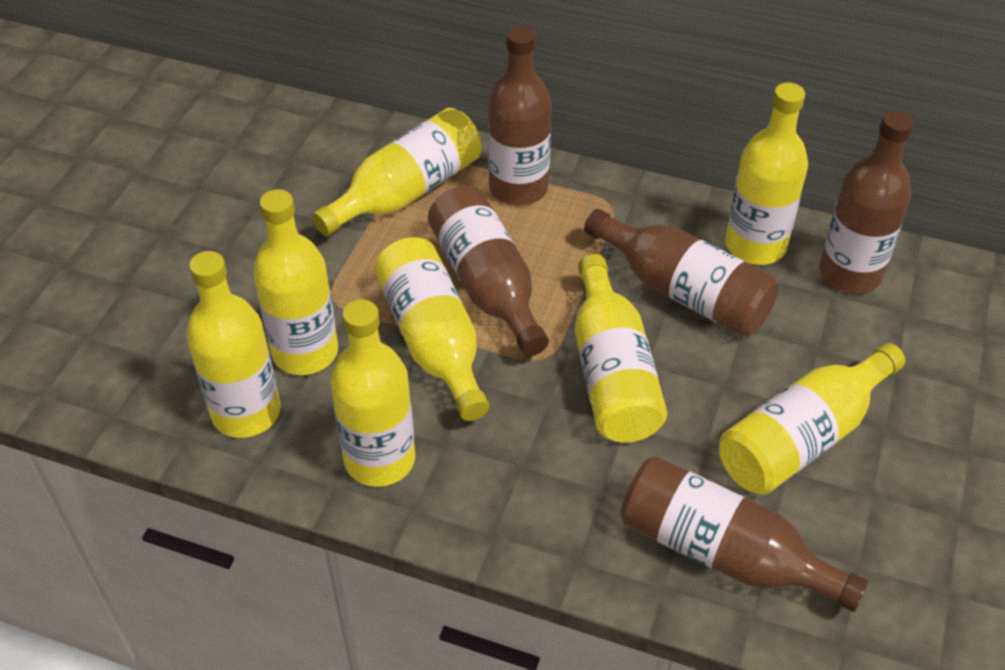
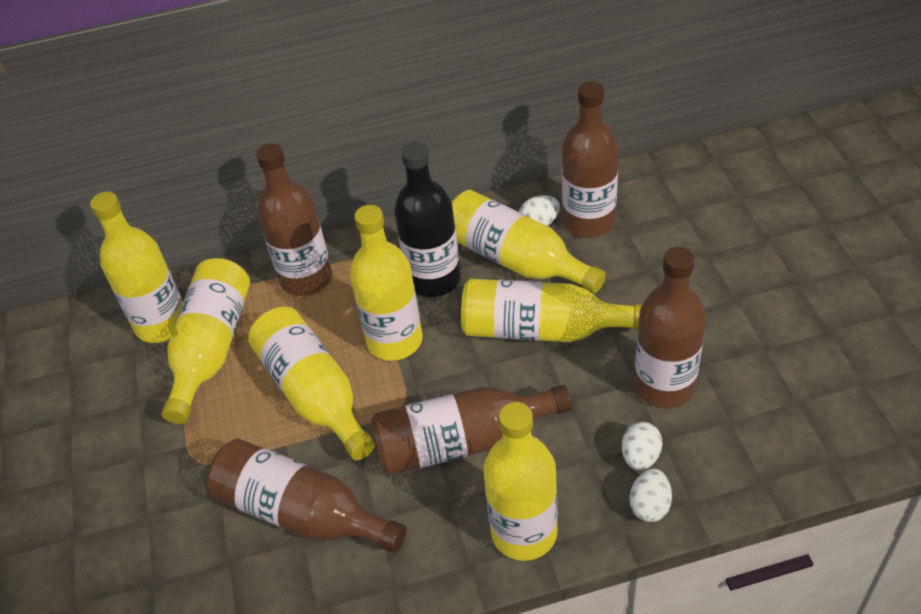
black bottle: none = 0 -> [394,142,461,297] = 1
white egg: none = 0 -> [519,195,560,226] [622,422,663,471] [630,468,672,522] = 3
yellow bottle: [186,251,281,438] [253,189,338,375] [312,108,481,236] [330,299,415,487] [374,237,489,421] [575,254,667,443] [719,343,905,495] [725,82,808,265] = 8 -> [90,192,183,343] [162,258,250,424] [248,307,375,460] [350,205,422,361] [452,190,606,293] [461,279,642,342] [483,402,558,561] = 7

